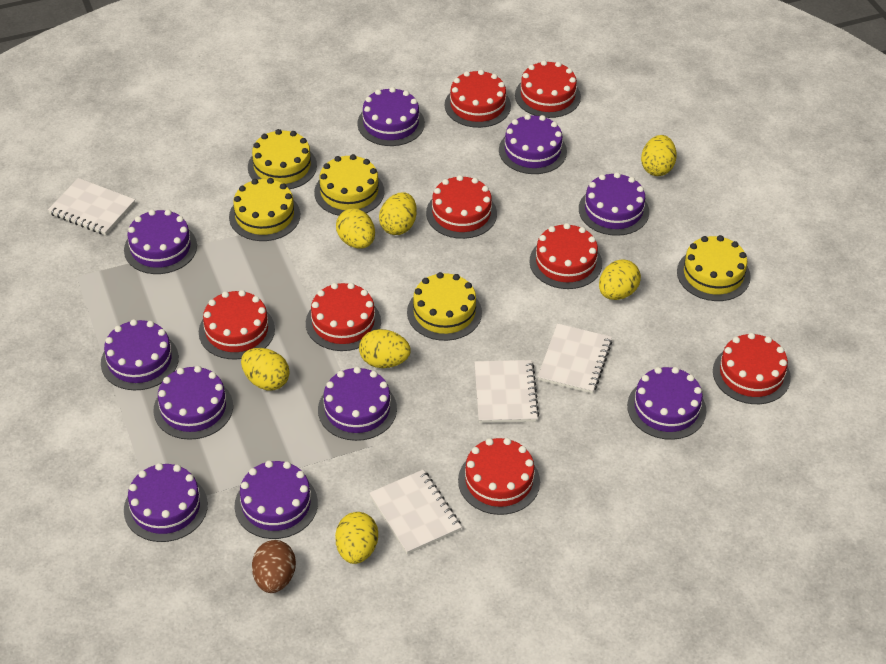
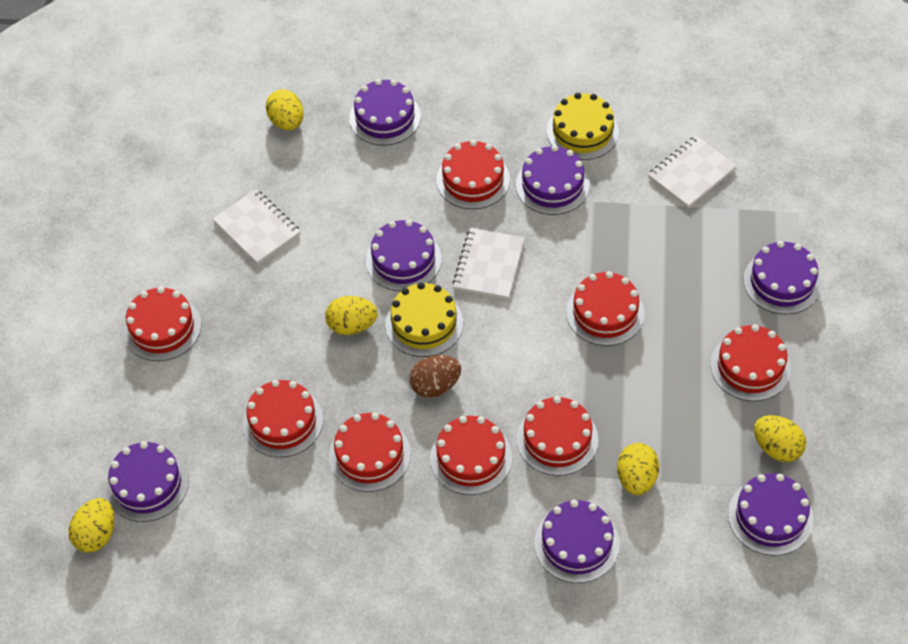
purple cake: [101,319,179,390] [124,210,197,274] [124,463,208,542] [154,366,233,440] [235,460,318,539] [318,367,397,441] [357,87,425,146] [499,114,567,174] [579,172,649,236] [627,367,706,440] = 10 -> [106,441,189,522] [349,79,421,145] [366,220,442,291] [516,145,590,215] [534,500,620,583] [728,473,814,555] [743,241,822,314] = 7
white notebook: [48,178,135,235] [369,470,462,554] [475,360,539,423] [538,324,612,394] = 4 -> [213,189,301,265] [452,228,525,299] [648,135,737,208] = 3
yellow cake: [229,178,300,241] [248,129,317,189] [314,154,384,216] [407,272,482,341] [677,235,751,301] = 5 -> [385,282,463,357] [547,93,619,160] = 2
yellow egg: [241,348,289,391] [335,512,378,564] [336,208,375,249] [359,329,411,368] [379,192,417,235] [599,260,641,300] [641,135,677,176] = 7 -> [69,498,115,553] [266,89,304,131] [325,296,378,335] [617,443,659,495] [754,415,806,462] = 5

